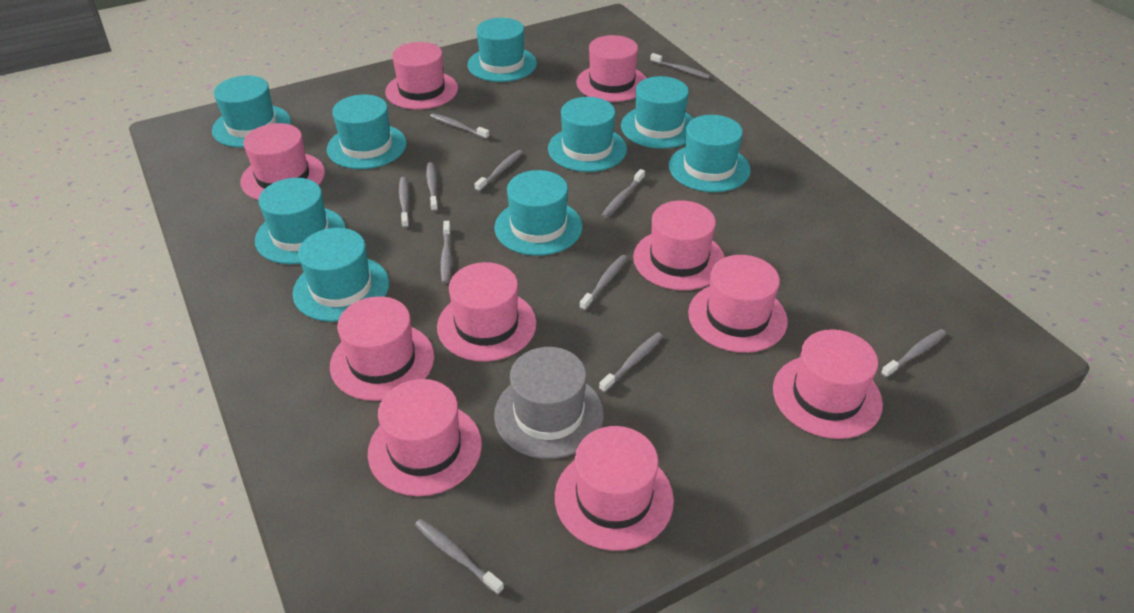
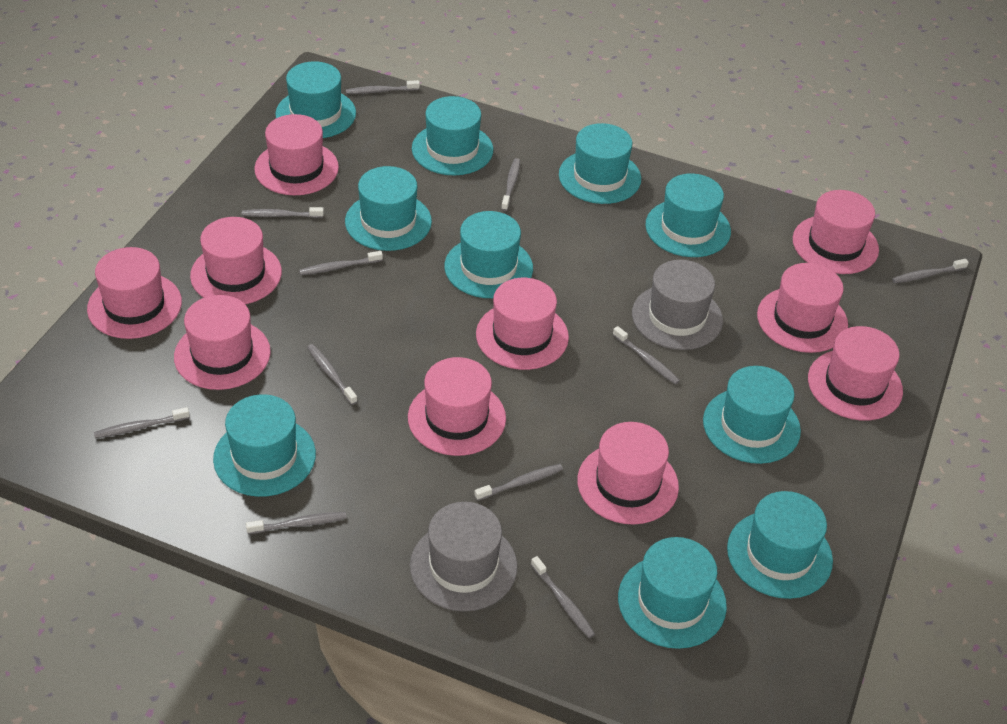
grey hat: [494,347,604,459] = 1 -> [410,502,517,611] [632,260,723,350] = 2
turquoise hat: [212,76,291,148] [255,178,346,264] [293,228,389,322] [327,94,407,169] [467,18,537,82] [495,170,583,256] [548,97,627,172] [621,76,694,149] [669,115,751,192] = 9 -> [213,394,316,497] [275,61,356,138] [345,166,432,251] [412,96,493,176] [444,211,533,298] [559,123,641,204] [618,537,727,649] [645,173,731,257] [703,366,801,464] [727,491,833,599] = 10

